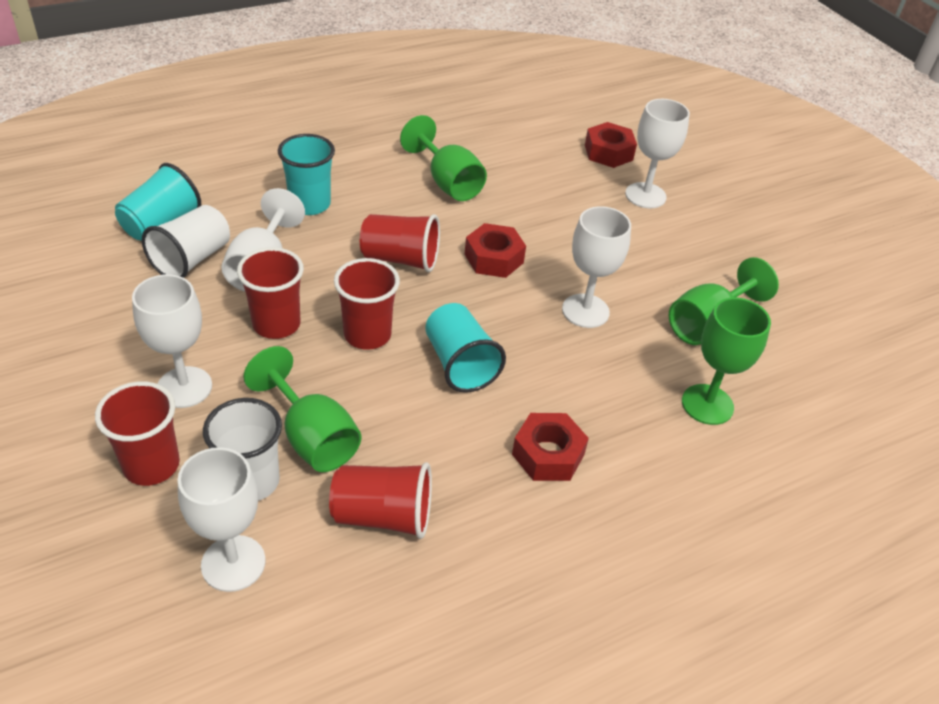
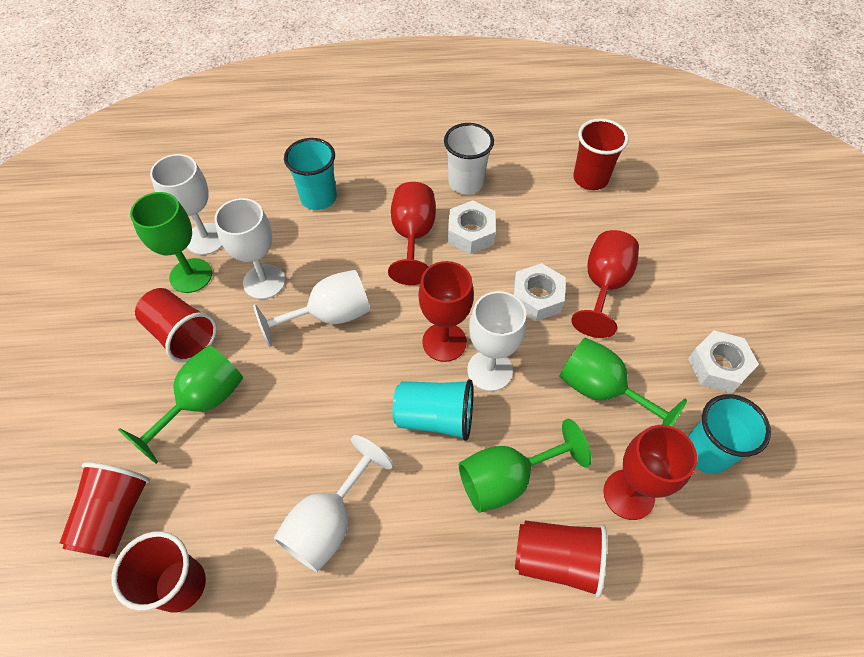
red goblet: none = 0 -> [388,182,436,285] [419,261,474,362] [571,230,639,338] [603,425,697,520] = 4
red nut: [465,223,526,278] [512,413,589,481] [585,122,637,168] = 3 -> none = 0
white cup: [142,205,230,278] [203,398,282,501] = 2 -> [444,123,494,195] = 1
white nut: none = 0 -> [448,200,496,254] [513,263,566,322] [688,330,759,393] = 3

